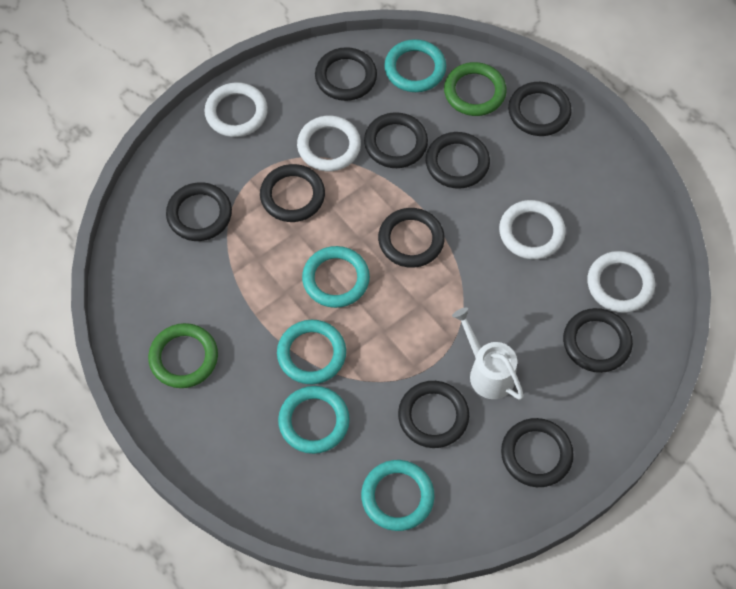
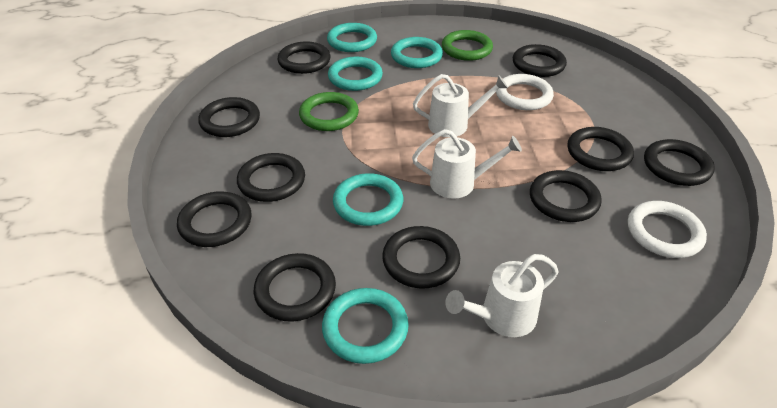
white ring: [204,82,268,137] [297,116,361,171] [499,200,566,259] [587,251,655,313] = 4 -> [496,74,554,110] [628,201,707,258] = 2
white watering can: [452,308,524,400] = 1 -> [412,129,522,199] [413,74,508,137] [445,254,558,337] = 3

